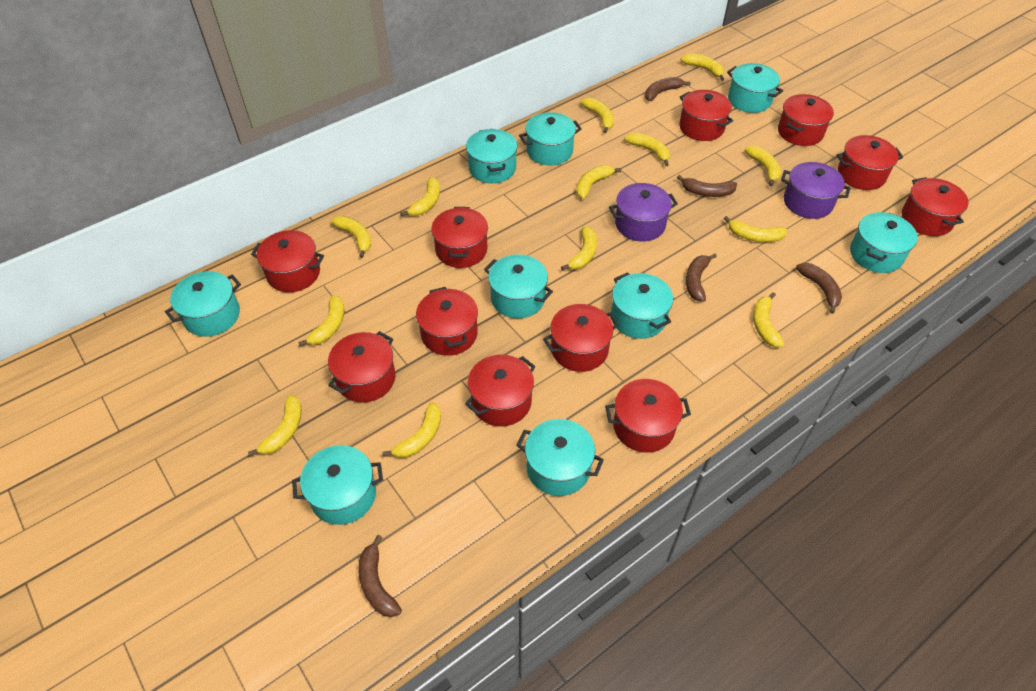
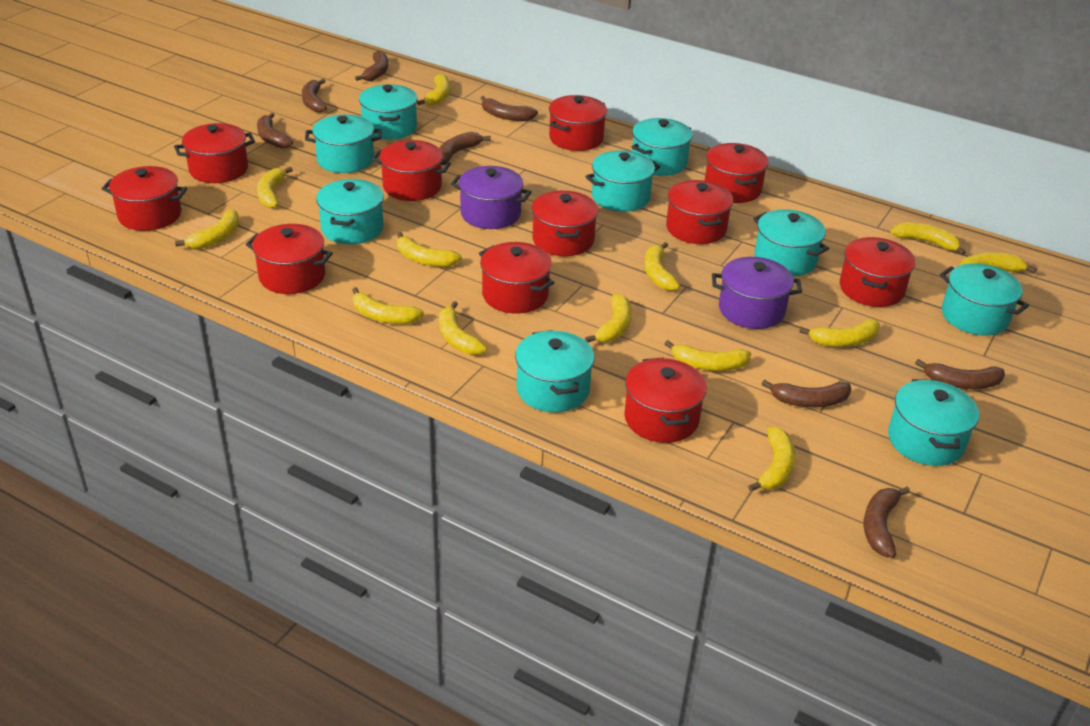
brown banana: [358,535,402,617] [645,77,691,101] [677,175,737,197] [686,254,717,302] [796,263,842,314] = 5 -> [257,113,293,148] [302,79,327,113] [355,51,388,81] [439,132,491,162] [481,96,538,121] [761,380,851,407] [864,487,910,558] [915,359,1005,389] = 8

